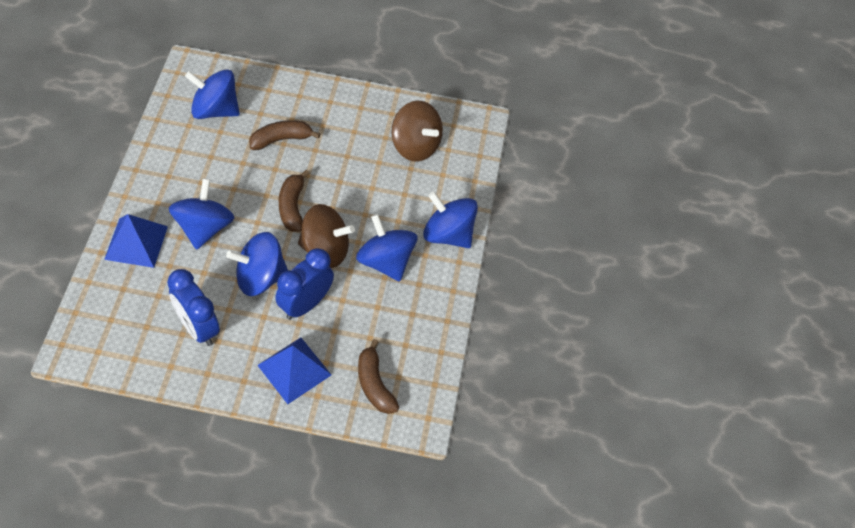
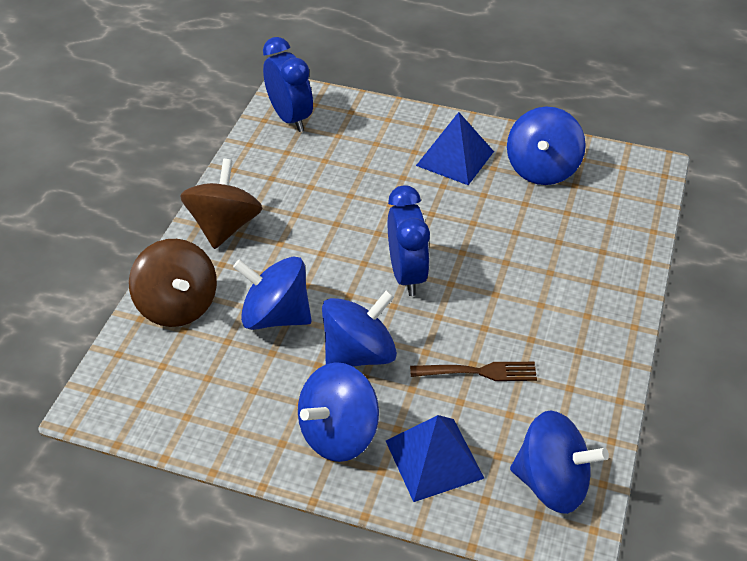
brown banana: [249,120,320,150] [279,170,309,232] [358,339,399,414] = 3 -> none = 0
brown fork: none = 0 -> [410,362,537,381] = 1

